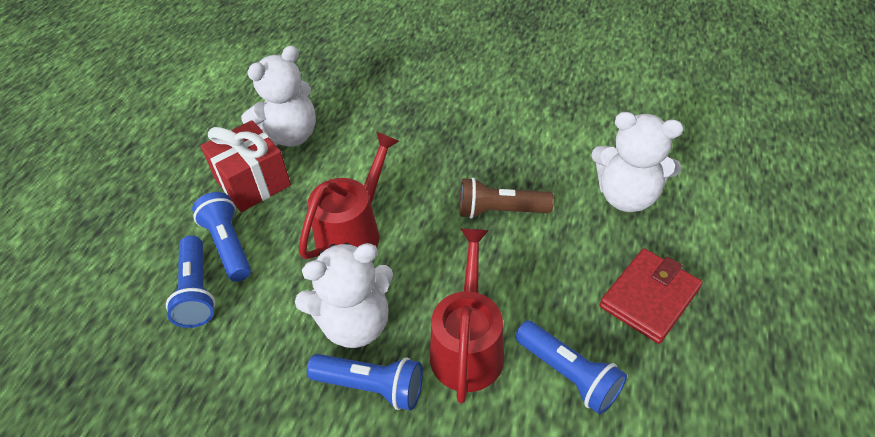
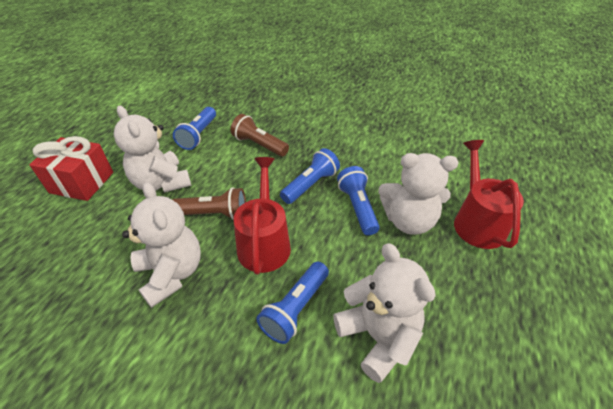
brown flashlight: [459,177,554,219] = 1 -> [172,187,246,220] [231,114,289,157] = 2
red wallet: [600,248,703,344] = 1 -> none = 0
white teddy bear: [241,45,316,147] [295,243,393,348] [591,112,683,212] = 3 -> [114,106,191,193] [122,182,201,308] [333,243,436,383] [378,153,459,235] = 4

